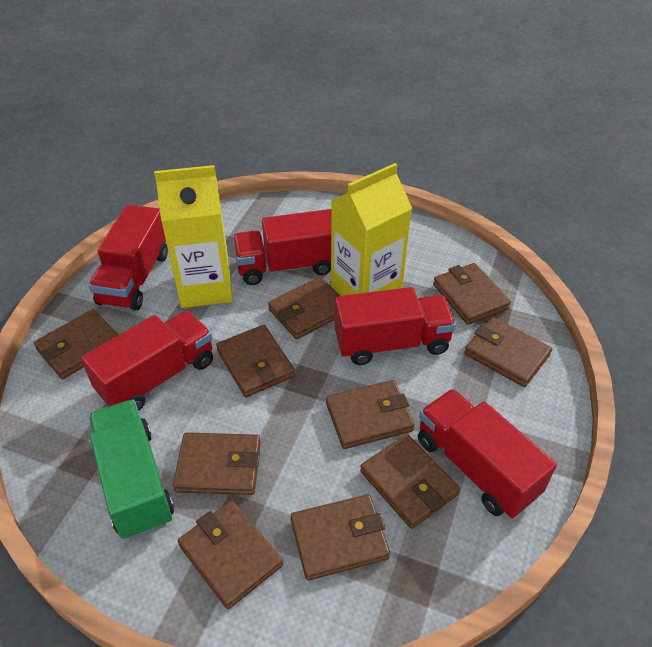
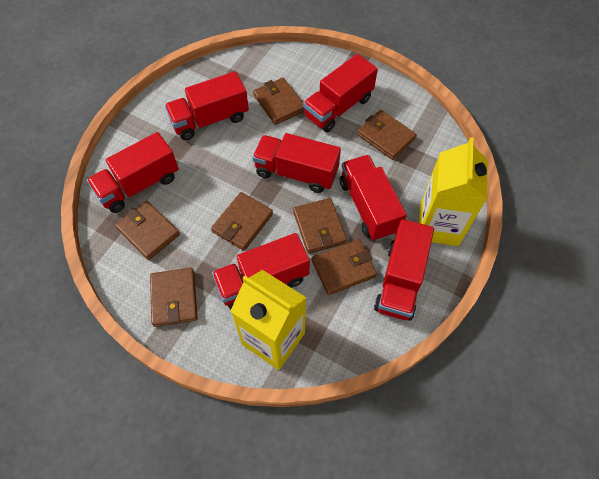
brown wallet: [34,309,118,379] [173,432,261,495] [178,501,283,609] [216,325,295,397] [268,277,340,339] [291,494,390,580] [326,380,415,449] [360,434,460,529] [433,263,511,325] [464,317,552,387] = 10 -> [115,201,180,260] [150,268,198,327] [211,192,273,251] [253,78,305,125] [293,198,347,254] [312,239,377,295] [357,110,416,160] = 7
green truck: [89,400,174,539] = 1 -> none = 0
red truck: [81,311,213,411] [88,205,168,311] [232,209,331,285] [334,287,456,365] [418,389,557,518] = 5 -> [87,132,179,213] [165,71,249,140] [212,233,310,310] [252,133,341,193] [303,54,378,132] [340,155,407,241] [374,219,434,321] = 7

